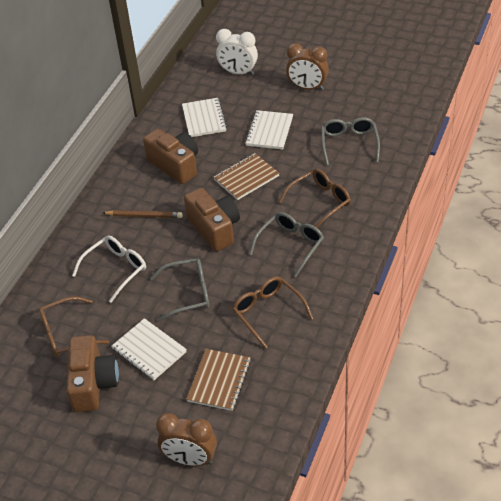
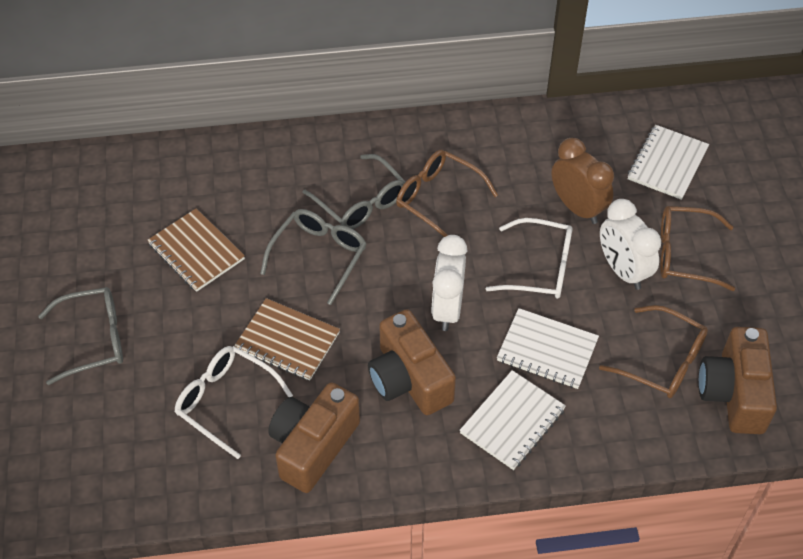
brown clock: [156,413,217,466] [286,43,329,91] = 2 -> [551,138,614,224] = 1
brown pencil: [103,210,183,218] = 1 -> none = 0
white clock: [216,29,258,75] = 1 -> [431,235,468,331] [600,199,661,290] = 2
white glasses: [72,235,146,303] = 1 -> [174,346,293,459] [486,218,573,299] = 2

